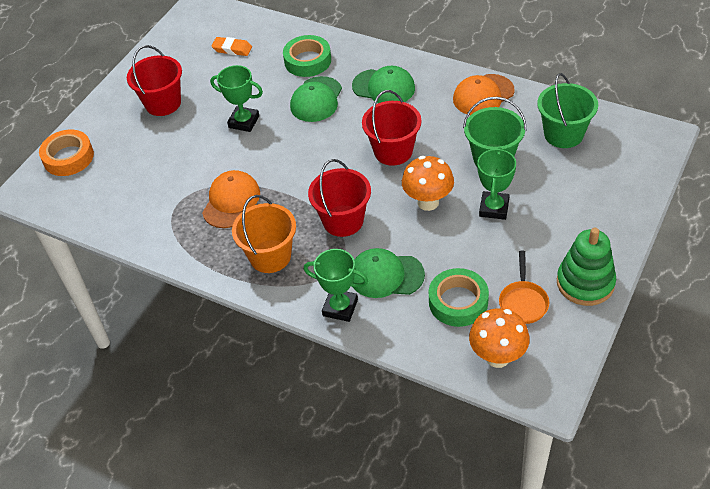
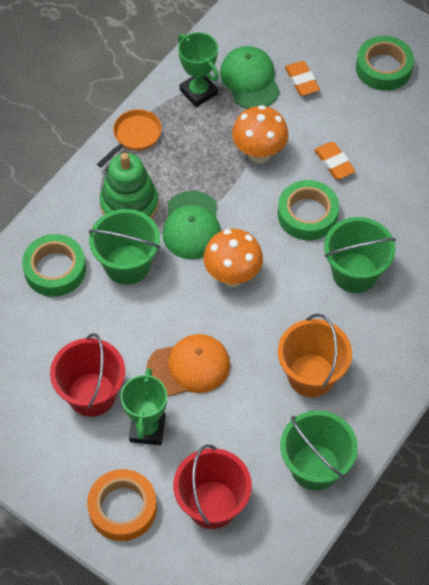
green bucket: [463,97,526,166] [537,73,598,148] = 2 -> [89,209,160,285] [280,410,358,490] [324,217,396,293] = 3
green cap: [290,76,342,122] [352,66,415,103] [353,248,425,298] = 3 -> [162,190,221,259] [220,46,280,109] = 2
green tape: [283,35,331,77] [429,268,489,327] = 2 -> [22,234,86,296] [278,180,339,240] [356,36,414,91] = 3
green trophy: [210,65,263,132] [304,249,368,322] [477,147,516,220] = 3 -> [121,368,167,445] [178,32,219,107] = 2
orange cap: [202,170,260,228] [453,74,515,115] = 2 -> [146,334,230,396] = 1
orange eraser: [212,37,252,56] = 1 -> [285,61,320,96] [314,142,355,179] = 2
red bucket: [127,45,182,116] [308,159,371,237] [362,90,422,166] = 3 -> [50,333,125,417] [173,444,252,529] = 2

